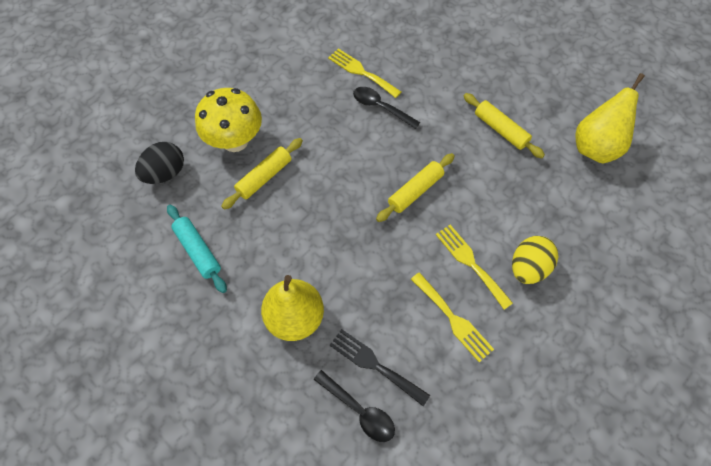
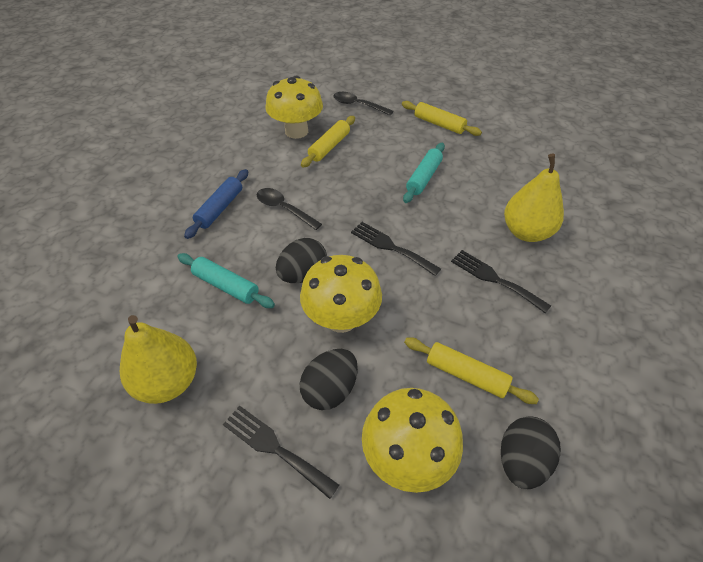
black egg: [135,142,184,184] = 1 -> [276,238,327,283] [300,349,358,410] [501,416,561,489] = 3
black fork: [330,329,430,406] = 1 -> [223,406,339,499] [351,222,441,276] [451,250,551,314] = 3
blue rolling pin: none = 0 -> [184,169,248,239] = 1
turquoise rolling pin: [167,205,227,293] = 1 -> [177,253,275,308] [403,143,445,203] = 2
yellow egg: [512,236,558,284] = 1 -> none = 0
yellow fork: [328,48,401,98] [411,272,494,362] [436,225,513,310] = 3 -> none = 0
yellow mushroom: [195,88,262,152] = 1 -> [266,76,323,139] [300,255,382,333] [362,388,463,493] = 3

